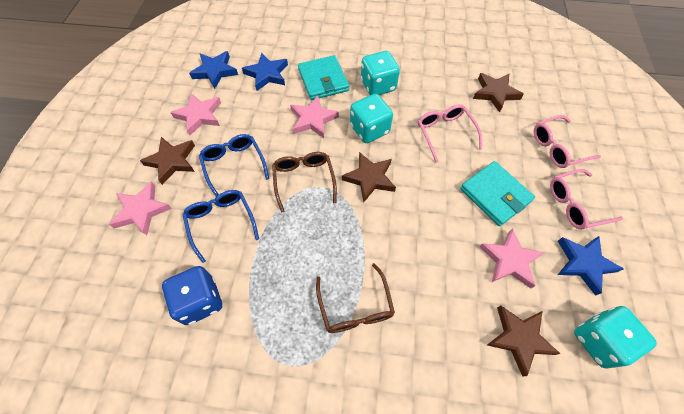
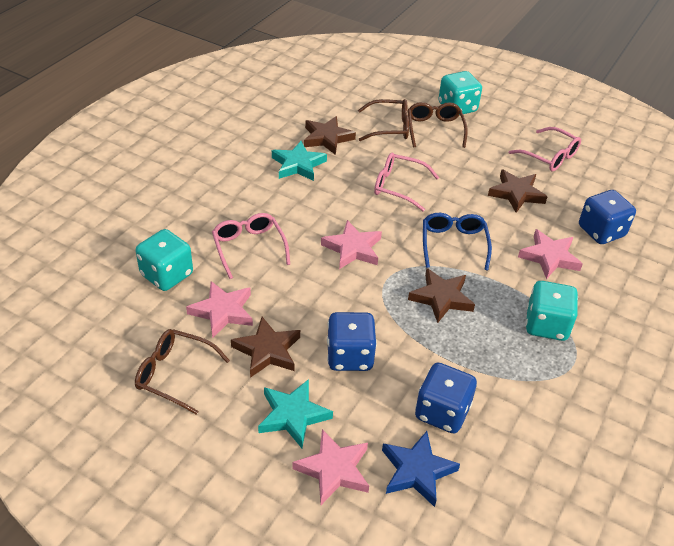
blue dice: [162,266,222,325] = 1 -> [327,312,377,371] [415,363,477,433] [579,190,636,244] = 3
blue glasses: [182,190,259,263] [199,134,269,197] = 2 -> [423,213,492,270] = 1
blue star: [189,51,238,89] [242,53,288,91] [558,236,624,296] = 3 -> [382,431,460,507] = 1
brown glasses: [272,152,337,213] [316,263,395,333] = 2 -> [135,329,230,415] [358,99,409,141] [408,102,468,148] = 3
turquoise star: none = 0 -> [258,379,333,448] [272,141,327,181] = 2
turquoise wallet: [298,55,349,100] [460,161,535,226] = 2 -> none = 0

